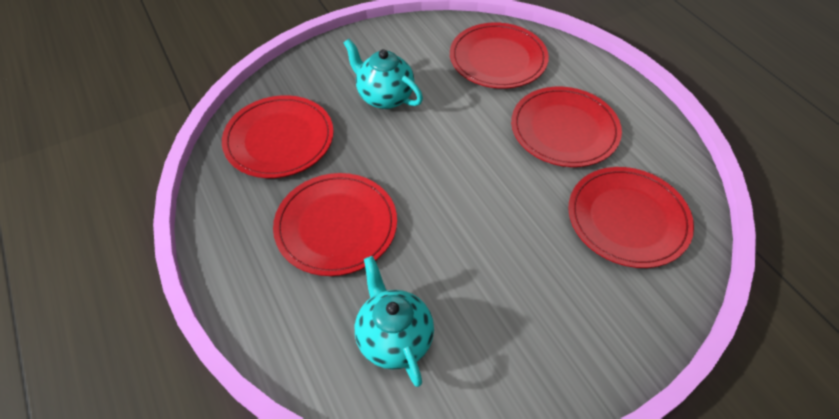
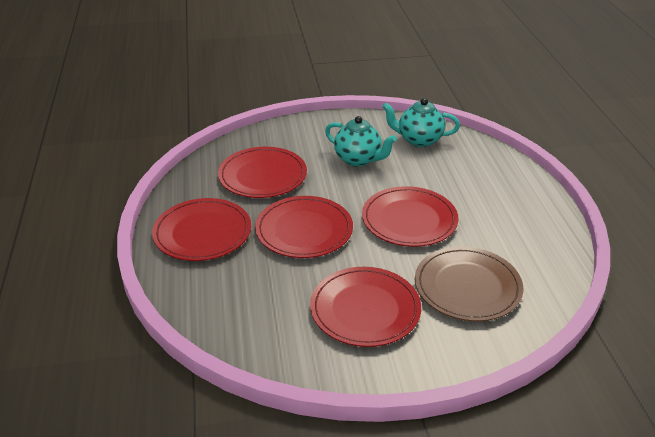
brown plate: none = 0 -> [415,246,523,321] = 1

